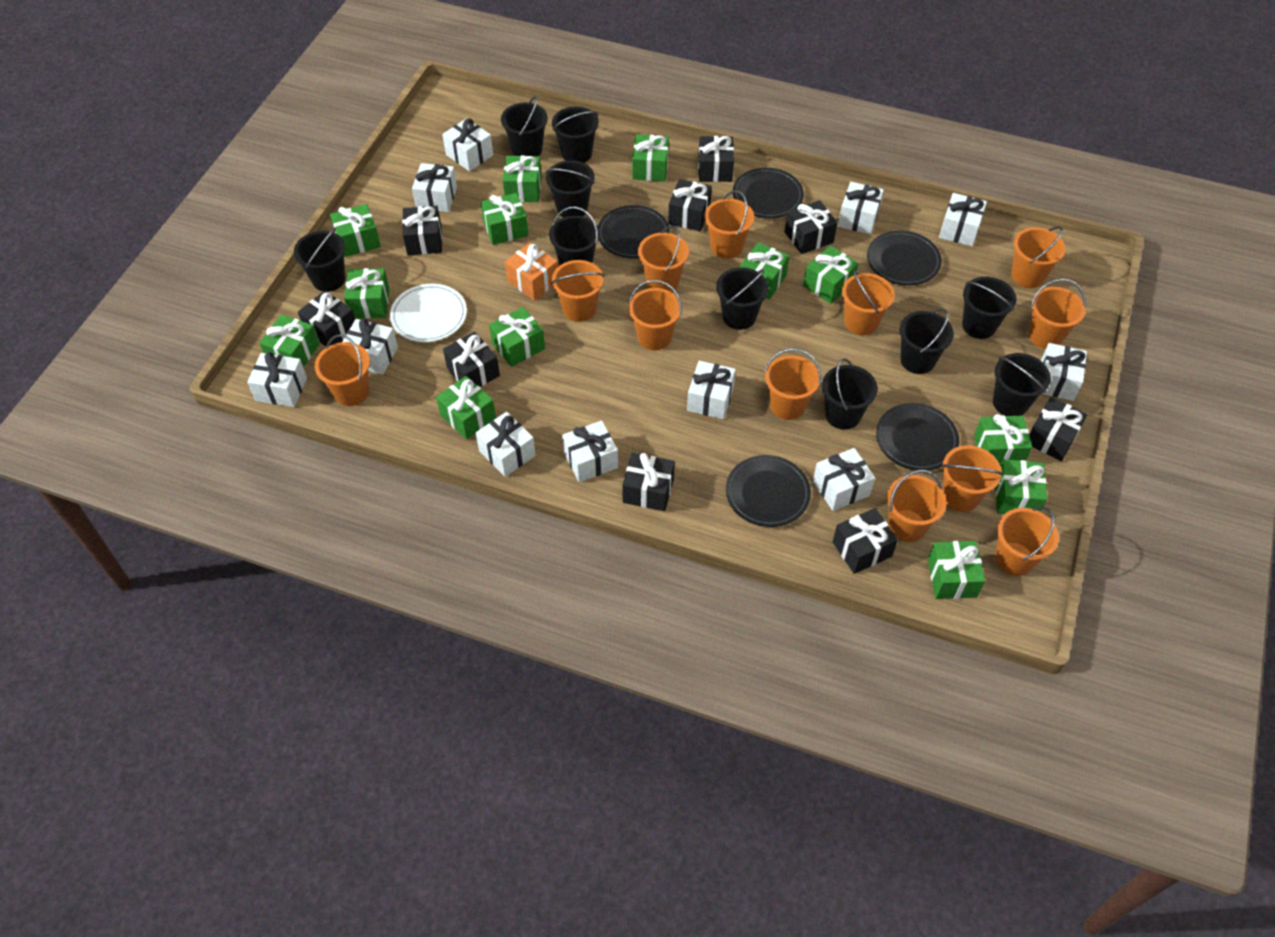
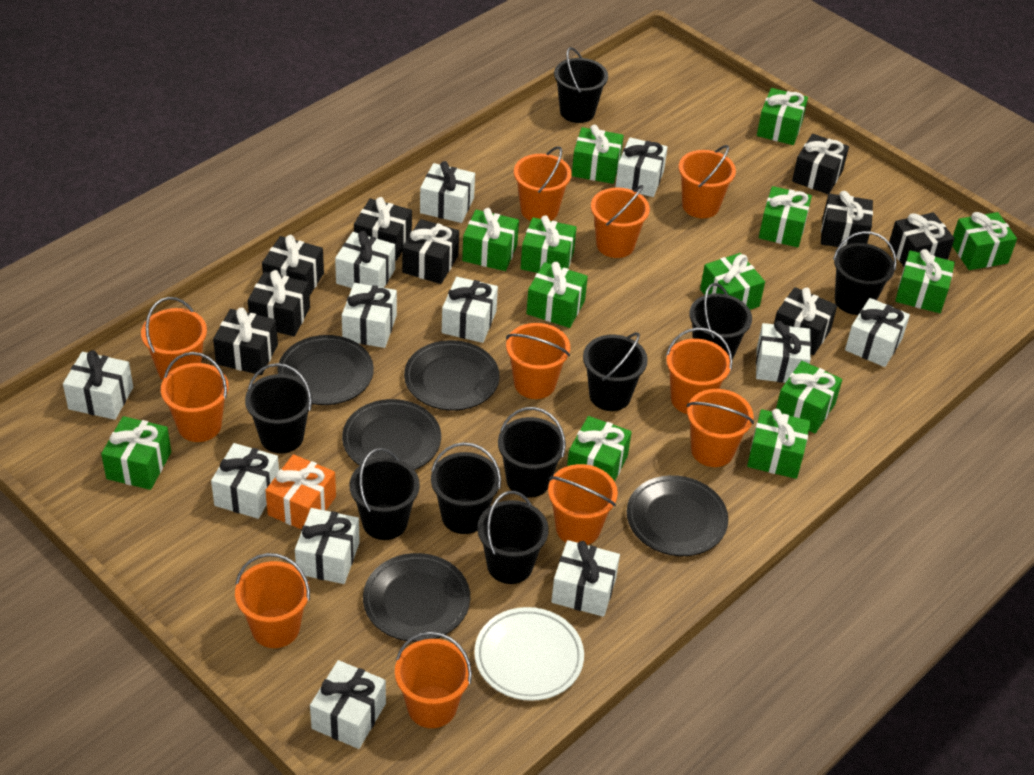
black bucket: [294,228,345,292] [501,96,548,156] [545,160,595,218] [549,206,600,265] [552,107,599,163] [716,268,769,330] [822,358,878,430] [899,308,954,374] [962,277,1016,339] [993,353,1051,416] = 10 -> [245,363,313,454] [349,448,420,540] [431,442,501,534] [477,491,549,584] [498,407,566,498] [554,47,608,123] [583,332,648,411] [689,283,752,360] [833,231,897,315] = 9
orange bucket: [315,334,370,406] [551,260,604,322] [629,280,682,351] [638,225,689,292] [705,190,754,259] [765,348,821,420] [842,270,895,335] [887,470,947,542] [941,445,1003,512] [995,507,1059,576] [1011,226,1066,288] [1028,279,1086,349] = 12 -> [141,297,207,380] [161,352,229,442] [235,553,310,648] [395,631,472,728] [506,323,570,399] [514,146,572,221] [548,464,618,545] [591,185,650,258] [666,328,733,414] [679,145,736,218] [686,389,754,467] = 11
white gift: [247,352,307,407] [343,318,398,375] [412,163,457,212] [442,118,493,171] [476,412,536,477] [562,421,618,482] [687,361,736,419] [813,448,875,511] [838,182,884,235] [939,193,987,246] [1041,343,1087,401] = 11 -> [63,350,133,420] [211,443,279,519] [295,508,360,584] [310,660,386,749] [335,231,395,288] [342,283,397,348] [420,161,475,223] [442,277,498,343] [551,540,620,617] [615,137,668,197] [756,321,811,383] [845,298,910,367] = 12

